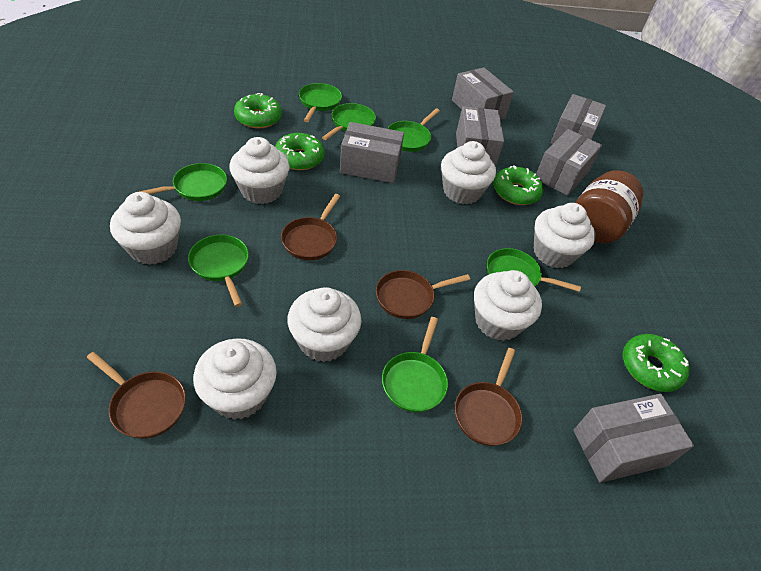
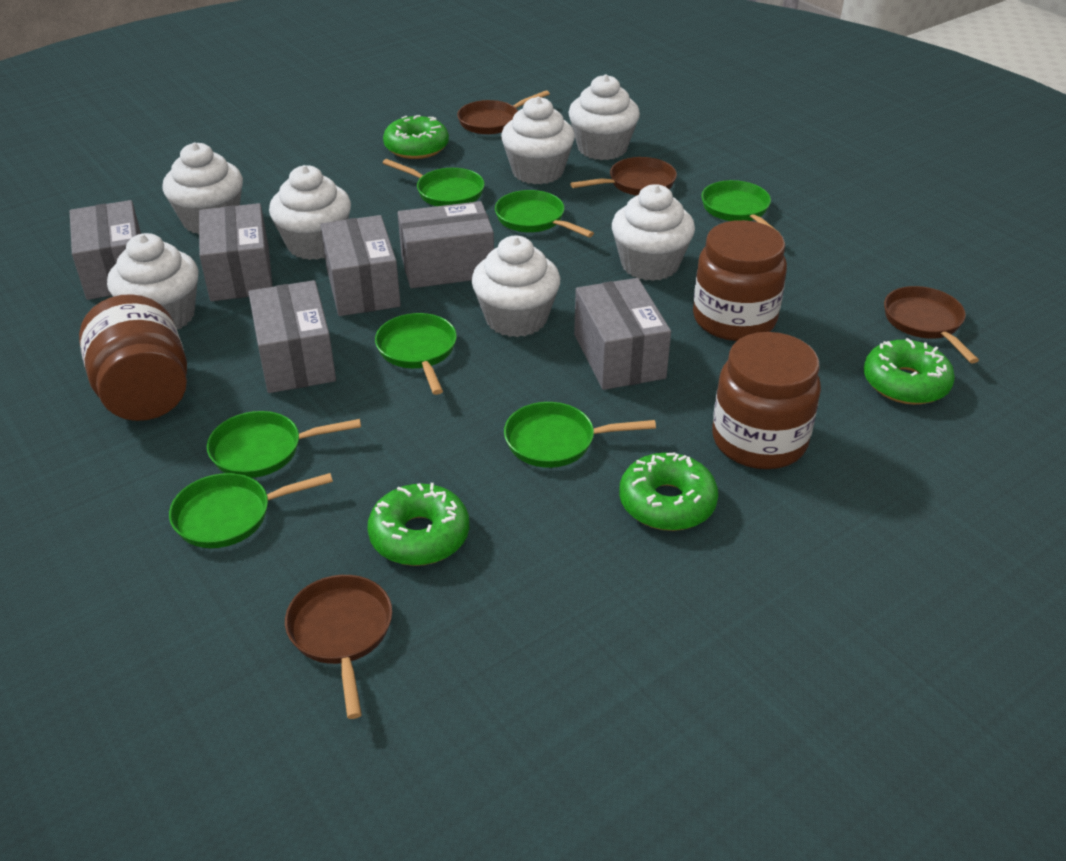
brown jar: [575,170,644,243] = 1 -> [79,294,187,421] [693,220,787,341] [712,332,821,469] = 3

